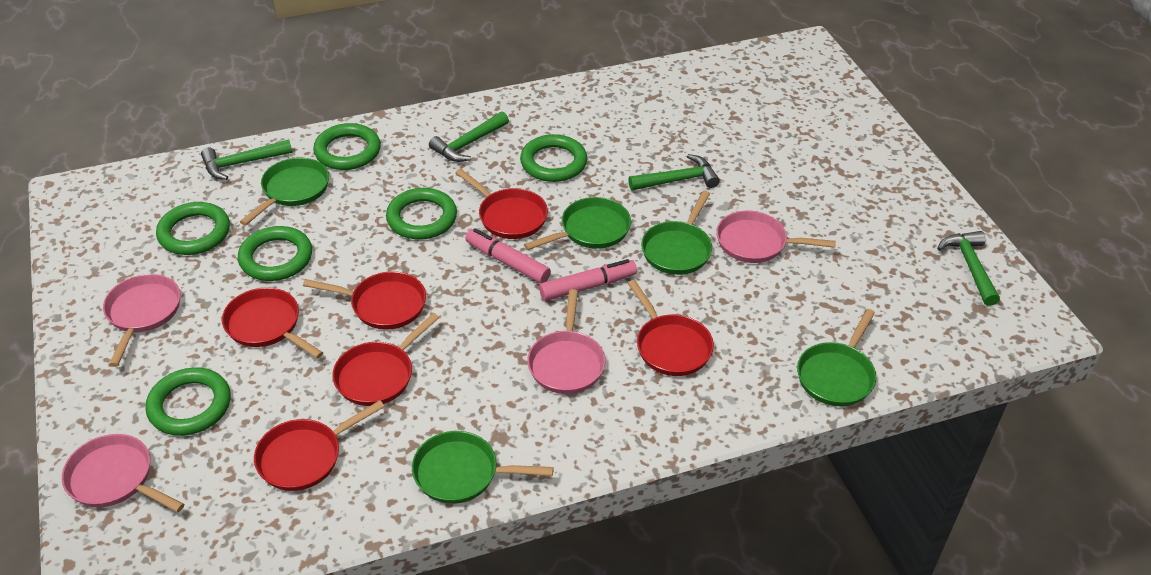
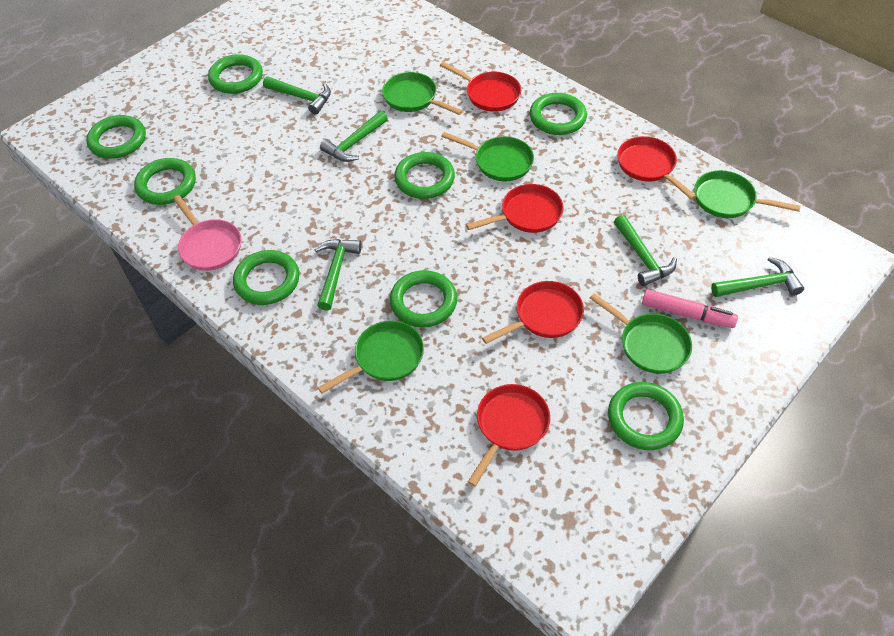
green hammer: [201,139,292,180] [429,111,509,162] [628,154,720,191] [937,231,1000,306] = 4 -> [263,76,331,114] [314,239,362,311] [320,111,388,162] [614,215,677,286] [711,257,804,297] = 5
green ring: [145,367,231,436] [156,202,230,255] [238,226,312,281] [313,123,381,170] [386,188,457,240] [520,134,587,182] = 6 -> [86,115,146,159] [134,158,196,205] [208,54,263,94] [233,250,299,305] [390,270,457,328] [394,152,455,199] [530,93,587,135] [608,382,684,450] = 8
pink marker: [465,228,551,284] [539,259,637,301] = 2 -> [642,289,738,328] = 1
pink pan: [62,434,184,512] [103,274,180,367] [527,289,605,394] [716,211,836,263] = 4 -> [173,195,241,271] = 1
red pan: [222,287,324,359] [254,400,385,491] [303,271,426,330] [332,313,440,406] [455,169,548,239] [628,280,714,376] = 6 -> [440,62,521,112] [466,184,564,233] [468,384,550,487] [482,281,584,344] [617,136,696,200] = 5

